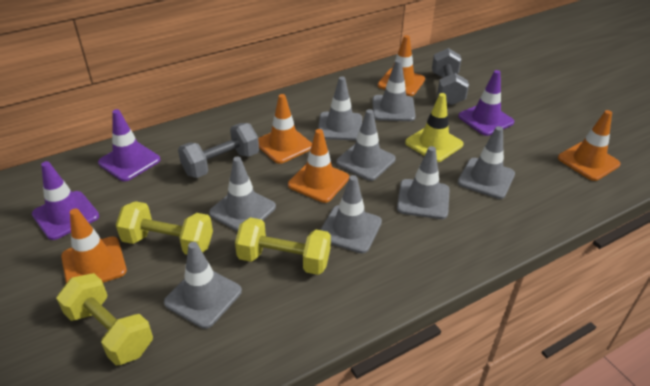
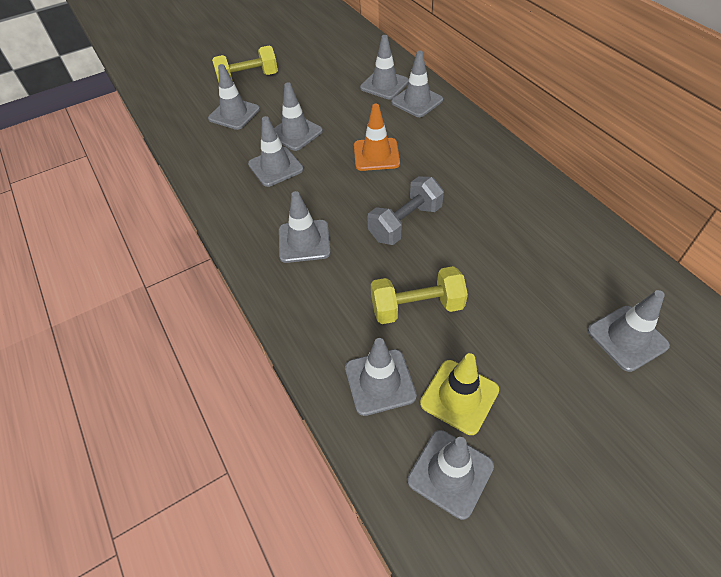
grey dumbbell: [178,123,259,178] [432,48,469,105] = 2 -> [367,176,444,245] = 1
grey traffic cone: [164,242,242,329] [209,157,276,232] [318,77,362,141] [320,175,382,253] [336,109,396,181] [373,60,415,121] [397,146,450,219] [458,126,515,199] = 8 -> [208,64,260,130] [248,116,303,187] [274,83,323,151] [279,191,331,263] [345,338,417,416] [360,35,409,99] [391,51,443,117] [407,430,494,520] [587,290,670,372] = 9
orange traffic cone: [61,209,127,283] [258,94,312,164] [288,129,349,203] [378,35,425,96] [558,110,621,181] = 5 -> [354,104,400,171] = 1
purple traffic cone: [32,161,99,240] [98,109,160,181] [458,70,514,136] = 3 -> none = 0
yellow dumbbell: [56,273,153,365] [116,201,213,255] [235,218,331,275] = 3 -> [212,45,278,82] [371,266,468,324] = 2

